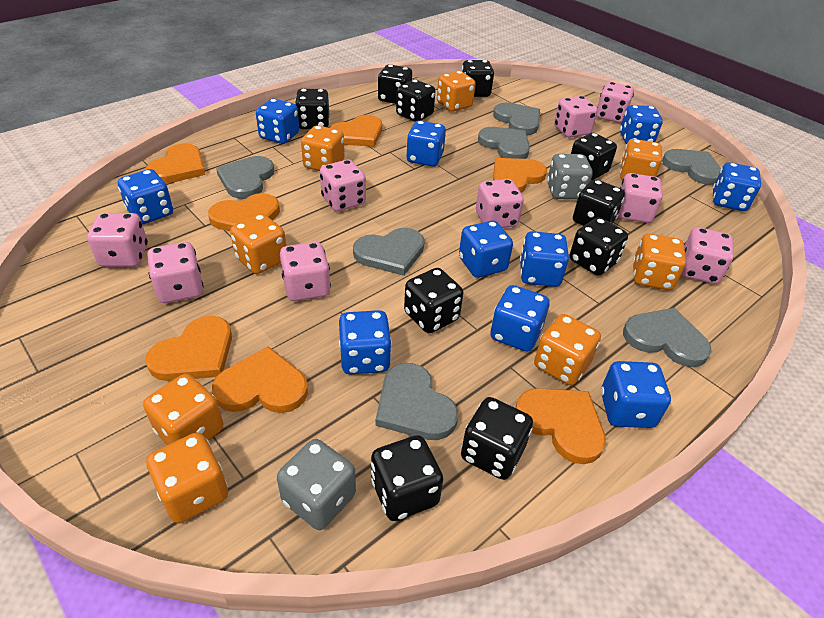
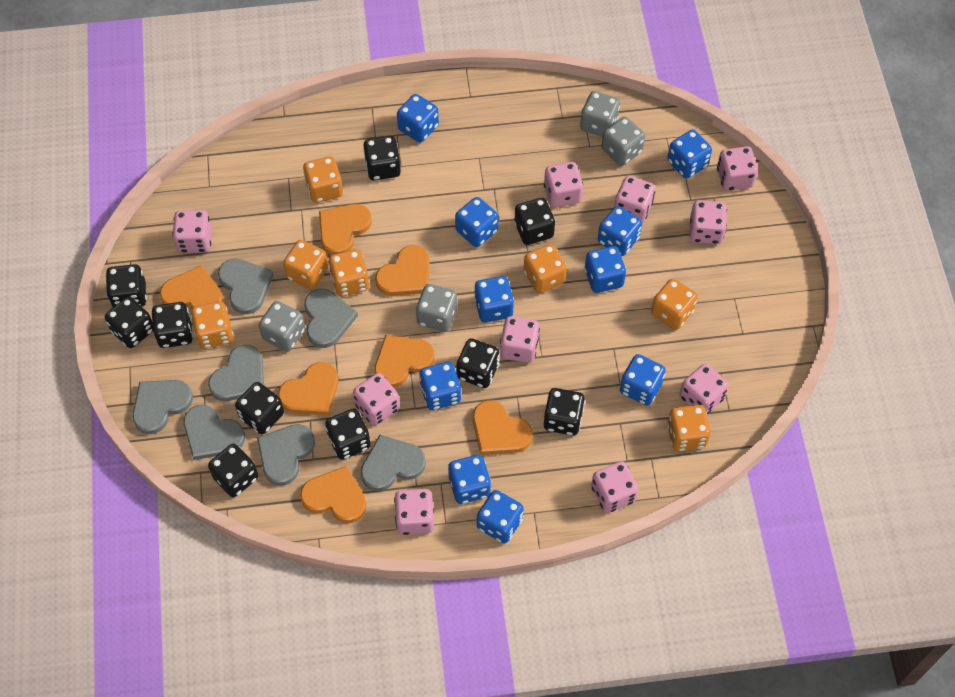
grey dice: [277,439,356,530] [547,154,593,199] = 2 -> [259,301,305,351] [416,284,457,332] [580,91,620,137] [602,117,645,166] = 4
orange dice: [143,374,223,445] [146,432,228,523] [230,213,286,274] [301,125,345,171] [437,71,476,112] [534,314,601,385] [620,139,662,180] [633,234,686,290] = 8 -> [191,301,233,349] [283,240,328,289] [303,156,343,203] [328,249,369,297] [524,244,567,293] [651,278,698,330] [667,405,711,451] = 7
pink dice: [87,213,148,267] [147,242,204,303] [280,242,331,301] [320,160,366,211] [476,179,524,228] [554,96,598,138] [596,82,634,123] [618,173,663,223] [681,227,734,284] = 9 -> [172,210,212,253] [353,373,400,425] [394,489,434,535] [500,316,540,363] [544,162,583,207] [591,461,638,513] [614,176,655,223] [680,364,729,414] [689,200,727,244] [717,146,758,191] = 10

